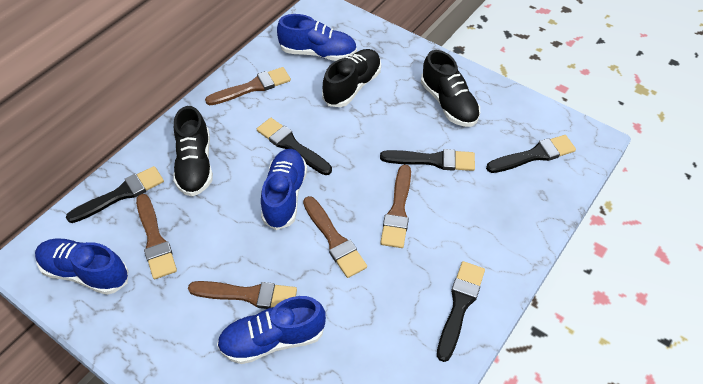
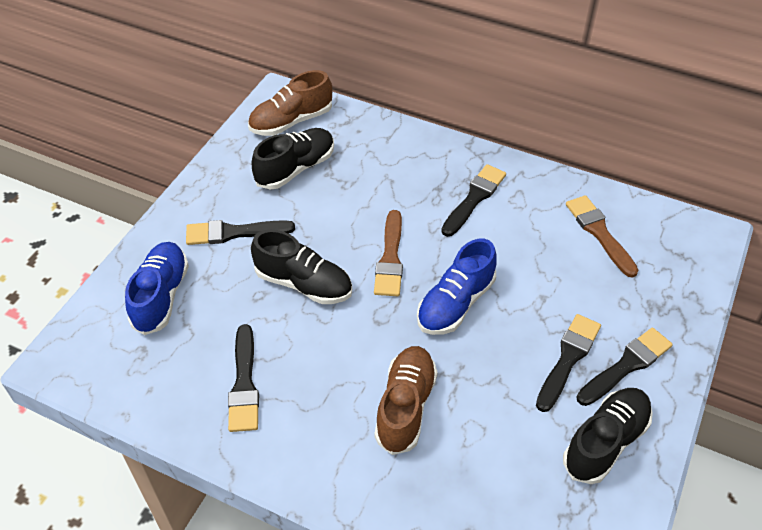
blue shoe: [35,238,128,295] [217,296,326,364] [261,149,307,230] [277,14,357,61] = 4 -> [125,242,189,335] [417,239,497,335] = 2
brown brush: [136,194,177,279] [188,281,297,309] [205,67,291,105] [303,196,367,278] [380,165,411,248] = 5 -> [374,210,403,296] [566,195,638,278] = 2
brown shoe: none = 0 -> [248,70,332,136] [375,346,437,455] = 2

